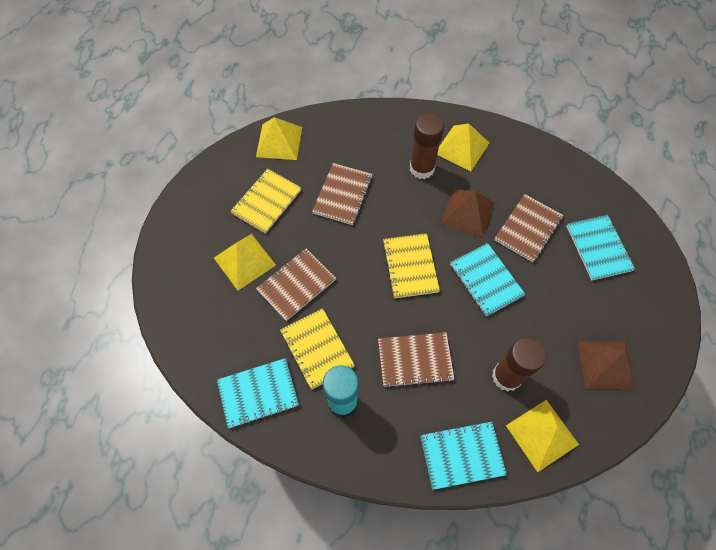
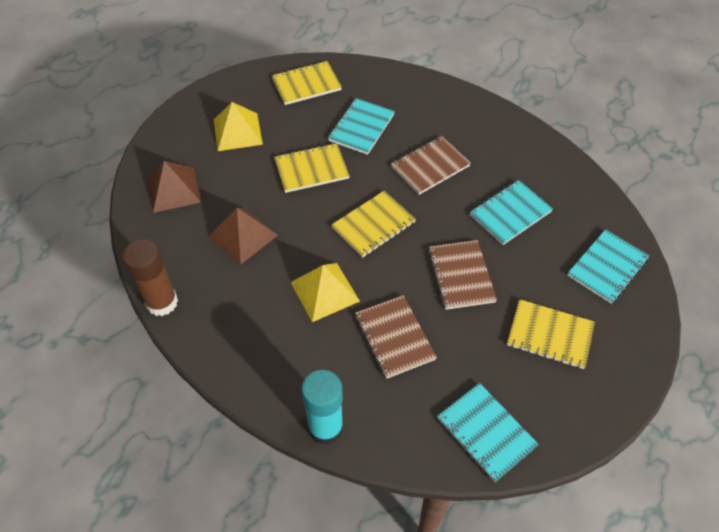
brown glue stick: [410,113,444,179] [492,337,546,392] = 2 -> [122,239,178,316] = 1
brown notebook: [256,248,336,321] [312,163,372,225] [378,332,454,388] [494,194,563,262] = 4 -> [355,295,437,379] [391,136,471,195] [428,240,497,310] = 3
yellow notebook: [230,168,302,234] [280,308,355,390] [382,233,440,298] = 3 -> [271,61,342,105] [274,143,350,193] [331,191,416,258] [507,299,595,369] = 4
yellow pyramid: [214,234,276,290] [256,117,302,160] [437,124,489,171] [506,400,579,472] = 4 -> [214,102,263,151] [290,263,360,322] = 2

